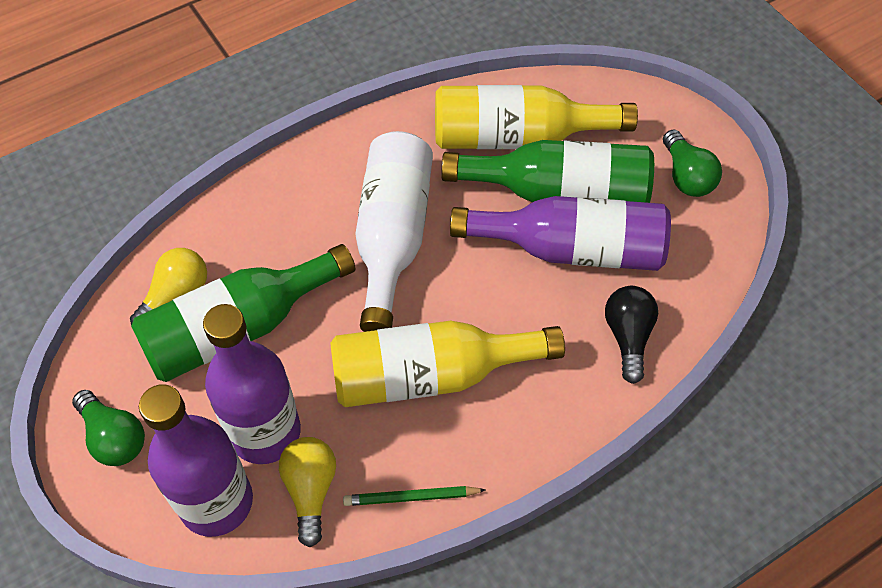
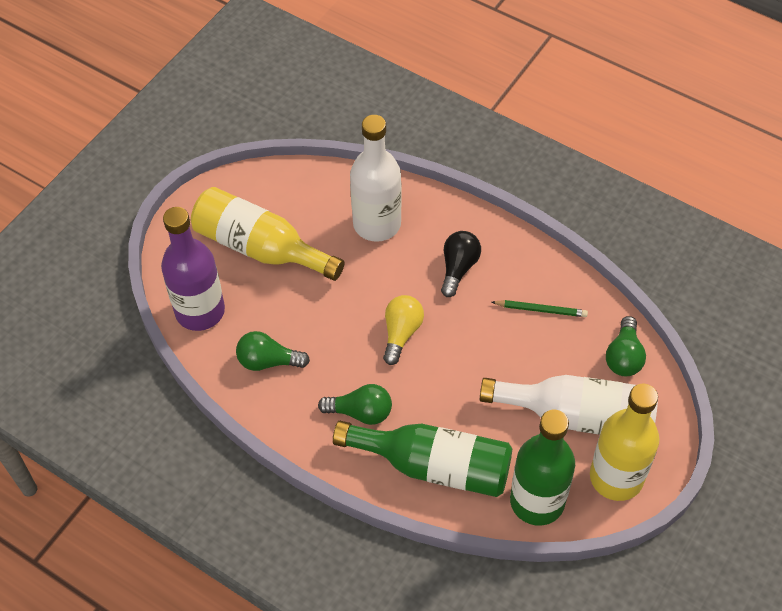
green light bulb: [72,390,145,466] [663,129,722,197] = 2 -> [236,331,310,371] [318,384,392,425] [606,316,646,376] = 3
purple bottle: [139,384,253,537] [203,304,301,464] [450,196,671,271] = 3 -> [161,207,225,331] = 1
white bottle: [355,131,433,332] = 1 -> [350,115,402,242] [480,375,658,435] = 2
yellow light bulb: [130,248,207,325] [279,437,336,547] = 2 -> [383,295,424,365] = 1

